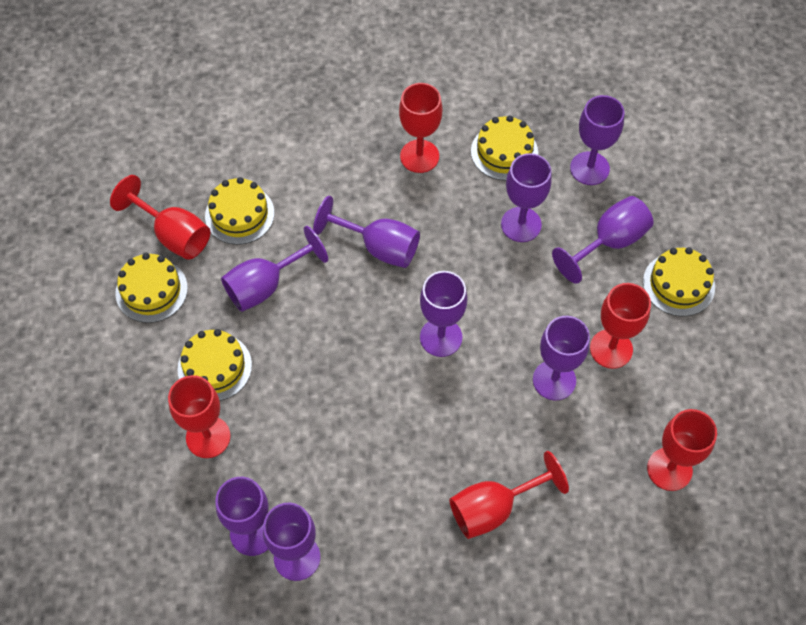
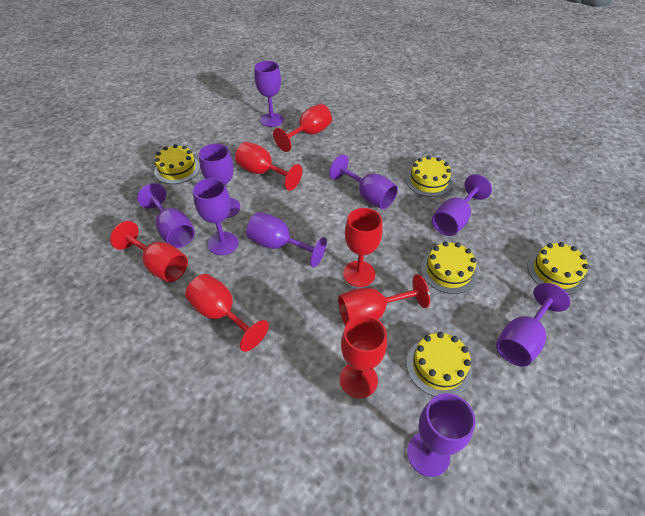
red goblet: [110,175,210,260] [168,375,231,458] [399,83,442,173] [449,451,569,539] [590,283,651,369] [647,409,717,491] = 6 -> [110,221,188,282] [185,274,269,352] [235,142,302,191] [273,104,332,152] [338,274,430,326] [340,315,387,398] [343,208,383,287] = 7

